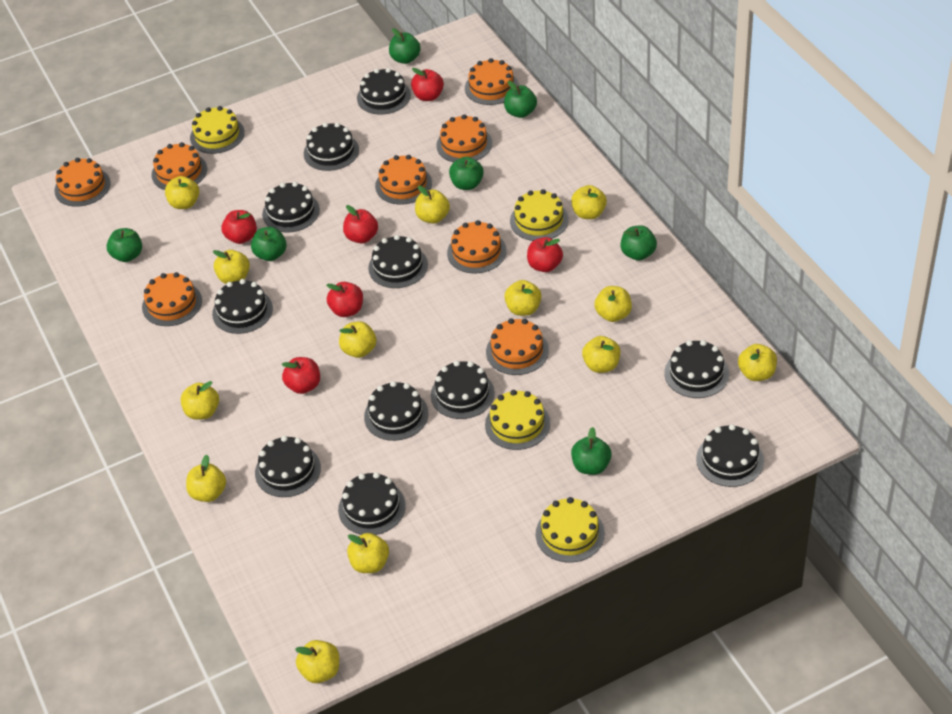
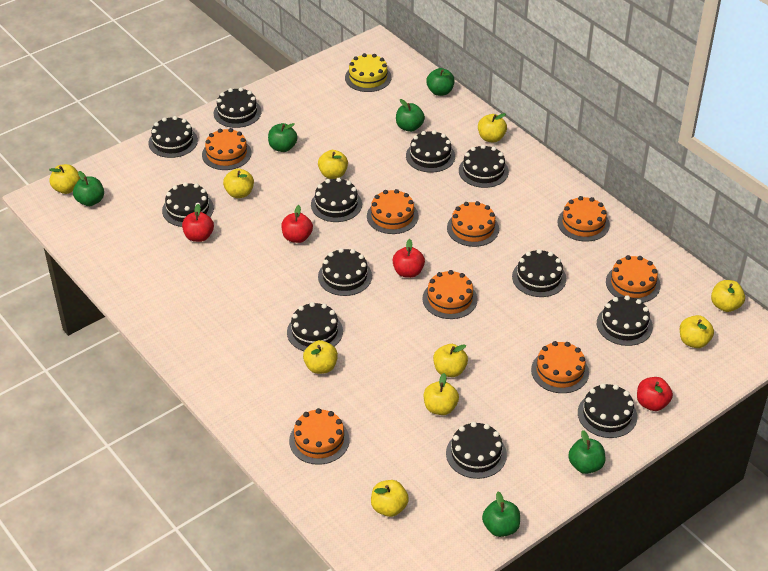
black cake: [212,279,273,334] [255,436,321,497] [262,182,320,233] [304,123,359,171] [338,472,406,535] [357,68,411,115] [364,381,429,441] [368,235,428,288] [431,361,495,419] [664,340,729,398] [696,424,764,487] = 11 -> [149,116,198,158] [162,182,214,227] [214,87,262,128] [287,302,343,351] [311,178,362,222] [318,248,372,296] [406,130,455,173] [446,422,507,479] [459,145,509,188] [512,249,566,297] [578,383,637,438] [597,295,653,346] = 12
green apple: [106,228,142,262] [251,227,287,261] [389,28,421,64] [449,157,484,190] [504,81,537,118] [571,427,612,475] [620,226,657,261] = 7 -> [73,171,104,206] [268,123,297,152] [396,99,425,132] [426,68,455,96] [482,492,520,537] [568,430,605,474] = 6
red apple: [221,210,257,244] [281,357,320,394] [327,282,363,317] [343,205,378,244] [411,68,444,101] [527,237,563,272] = 6 -> [182,204,214,242] [281,205,313,243] [392,239,425,278] [637,377,673,411] = 4
yellow apple: [165,176,199,209] [181,381,219,420] [186,455,226,502] [213,250,250,284] [295,640,339,683] [339,321,376,358] [347,533,389,573] [415,186,450,224] [504,280,542,316] [571,185,607,219] [582,336,620,373] [594,286,632,322] [738,344,777,381] = 13 -> [49,164,80,194] [223,169,254,198] [303,340,338,374] [318,150,348,179] [371,480,409,517] [424,373,459,415] [433,344,468,377] [478,113,507,143] [680,315,714,348] [711,280,745,312] = 10
yellow cake: [190,106,245,154] [485,390,550,450] [510,189,569,241] [535,497,605,563] = 4 -> [345,53,391,92] = 1

